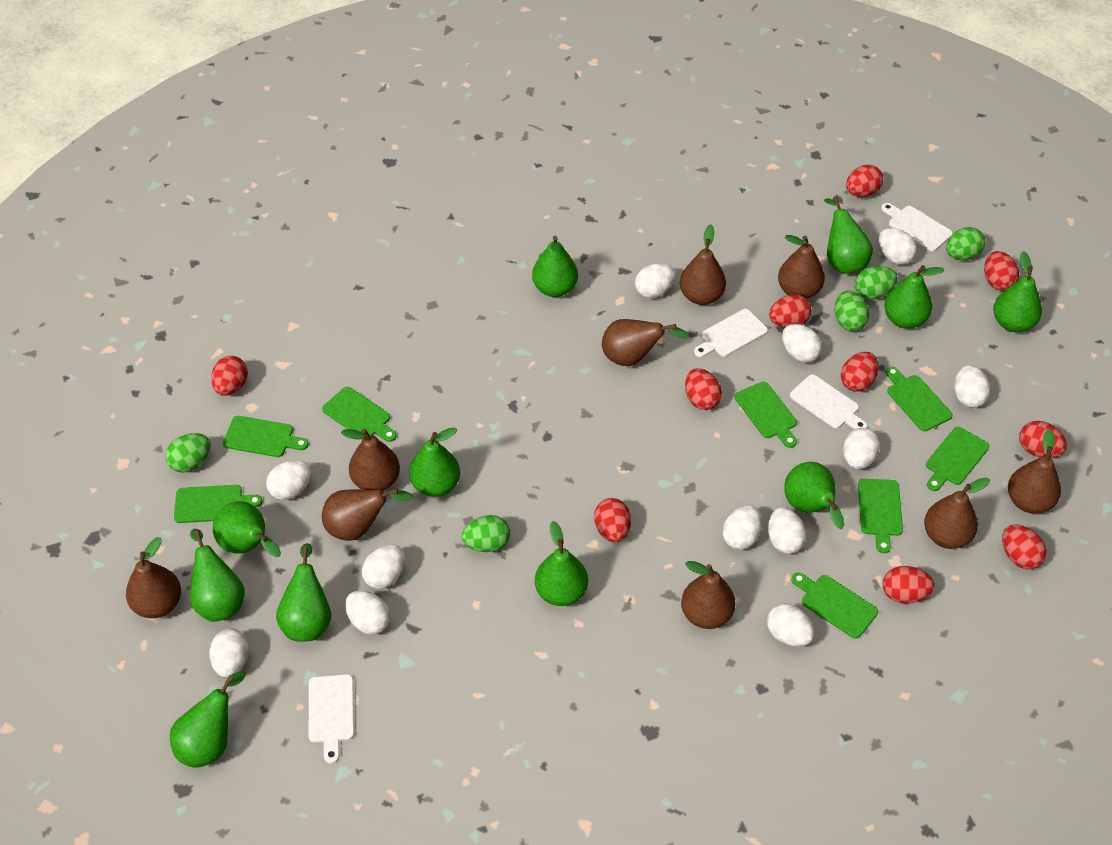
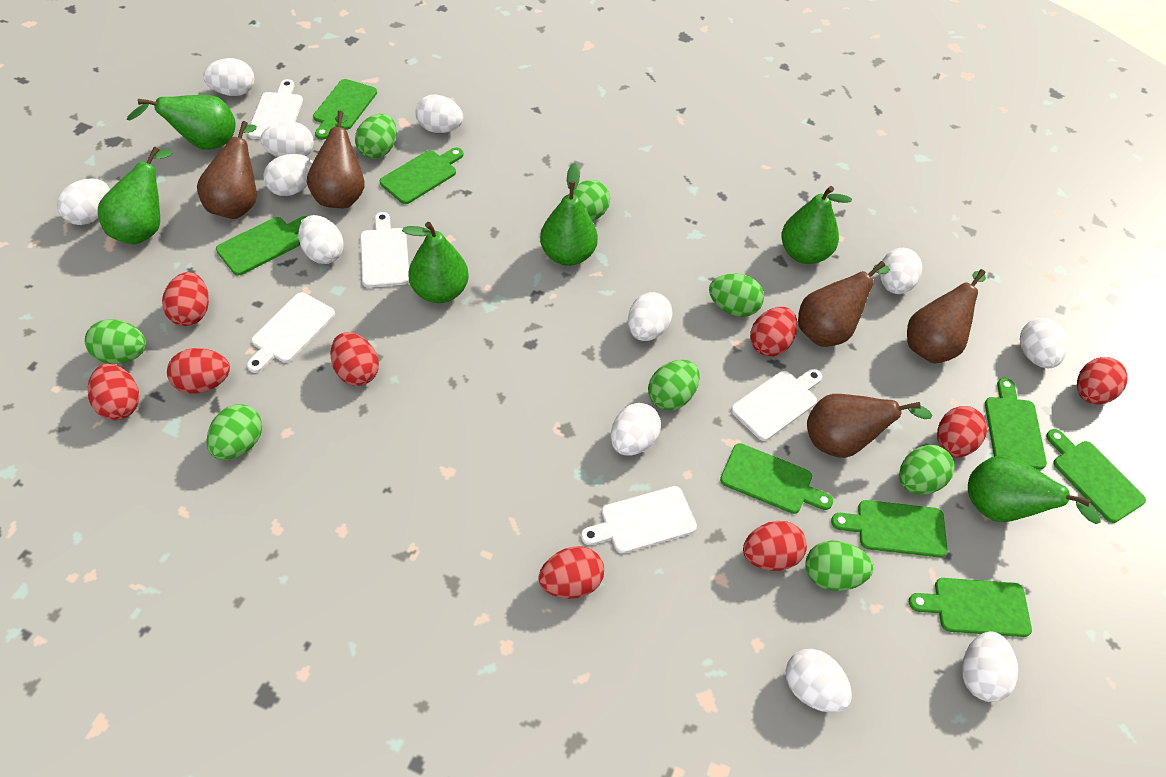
brown pear: [126,537,181,618] [322,488,414,541] [341,429,400,491] [602,319,689,366] [680,224,726,305] [681,561,736,629] [778,235,825,299] [924,478,990,549] [1008,429,1061,514] = 9 -> [197,121,257,219] [307,111,364,208] [798,261,890,347] [807,394,932,458] [907,269,986,363] = 5
green egg: [165,433,211,473] [461,515,510,552] [834,290,869,331] [855,266,897,300] [946,227,985,260] = 5 -> [85,319,146,364] [206,404,262,460] [355,114,397,159] [573,180,610,221] [648,360,700,411] [709,274,764,317] [805,541,873,591] [899,445,955,495] = 8
green pear: [170,671,246,768] [190,529,245,622] [213,501,281,557] [276,543,331,642] [409,427,460,497] [532,236,578,297] [535,521,588,606] [784,462,844,529] [824,196,873,274] [884,265,944,329] [993,251,1042,332] = 11 -> [98,146,173,244] [127,95,236,150] [402,222,469,303] [540,163,598,266] [781,186,852,264] [968,455,1101,524] = 6
red egg: [211,356,248,396] [594,498,631,542] [685,368,722,410] [769,294,811,327] [841,352,878,392] [846,165,883,197] [883,566,934,604] [984,251,1019,291] [1002,524,1047,570] [1019,421,1067,458] = 10 -> [88,363,139,420] [162,272,209,326] [167,348,230,394] [330,332,379,386] [538,546,604,599] [743,521,807,571] [750,307,797,356] [937,406,987,457] [1077,357,1128,405] = 9
white cutting board: [309,674,354,764] [694,309,768,357] [790,374,867,429] [881,203,953,251] = 4 -> [247,79,303,139] [247,292,335,373] [360,212,409,288] [581,486,697,554] [731,369,822,441] = 5

